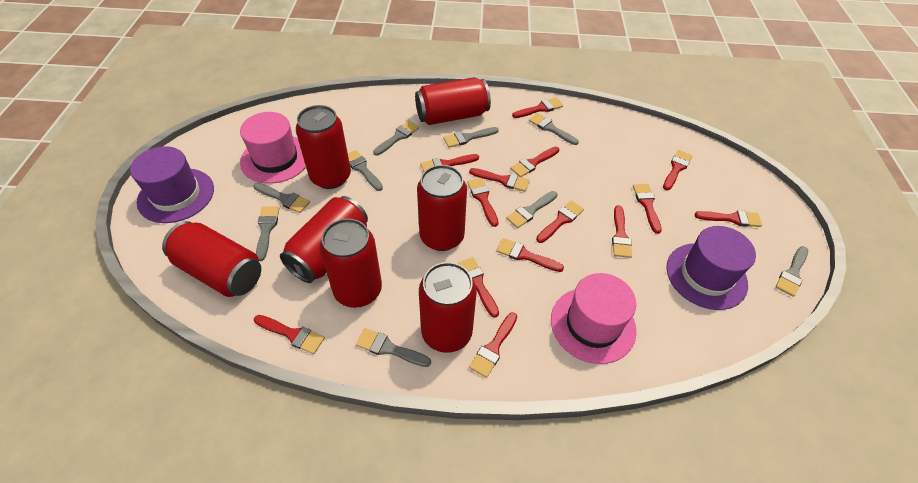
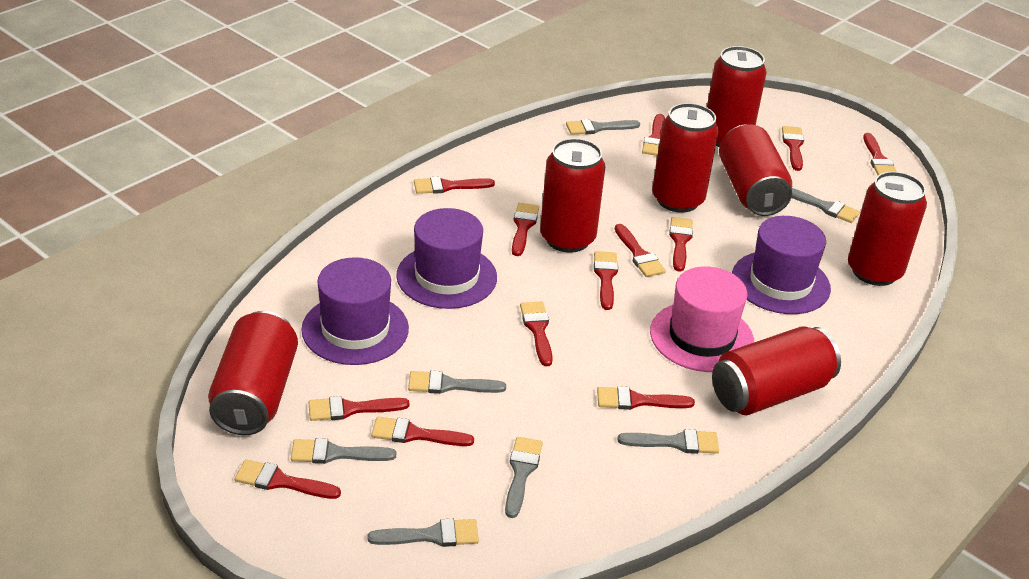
grey brush: [253,183,310,213] [256,206,280,261] [348,150,383,191] [356,328,431,367] [373,121,419,156] [443,127,499,148] [506,191,558,228] [529,113,579,145] [776,246,808,297] = 9 -> [291,438,396,464] [367,519,479,547] [408,371,506,394] [505,437,543,518] [566,119,640,135] [617,429,719,454] [791,188,860,223] = 7
pink hat: [240,112,306,184] [551,273,637,364] = 2 -> [650,267,754,372] = 1
purple hat: [130,146,214,223] [666,226,756,310] = 2 -> [301,257,409,365] [396,208,497,309] [732,216,831,314] = 3
red brush: [254,315,325,354] [420,154,479,172] [457,257,499,318] [467,178,498,227] [469,168,530,192] [469,312,517,378] [496,238,564,272] [510,146,559,177] [512,97,563,118] [536,200,584,243] [612,205,632,258] [633,184,662,234] [663,150,692,190] [694,210,762,227] = 14 -> [235,459,341,499] [308,396,409,421] [371,417,474,446] [414,177,495,194] [512,203,539,256] [520,301,553,366] [594,251,618,310] [597,386,695,410] [615,224,666,277] [642,114,665,156] [669,217,693,272] [782,126,804,171] [863,133,897,175] = 13

